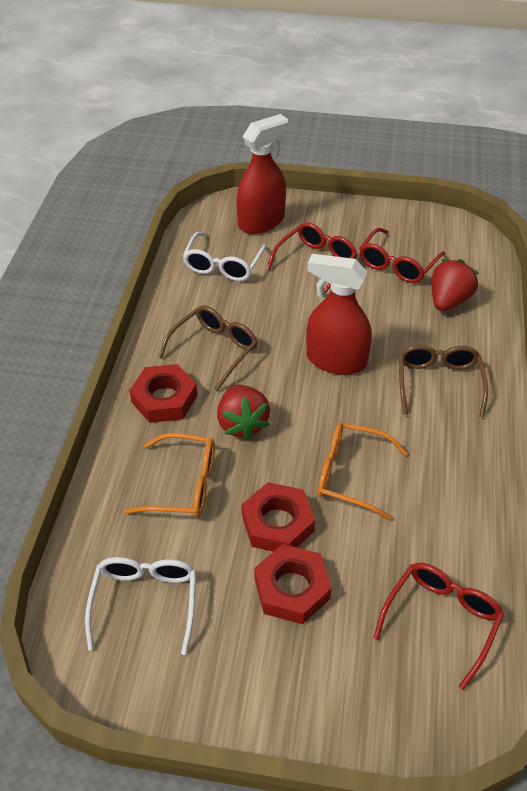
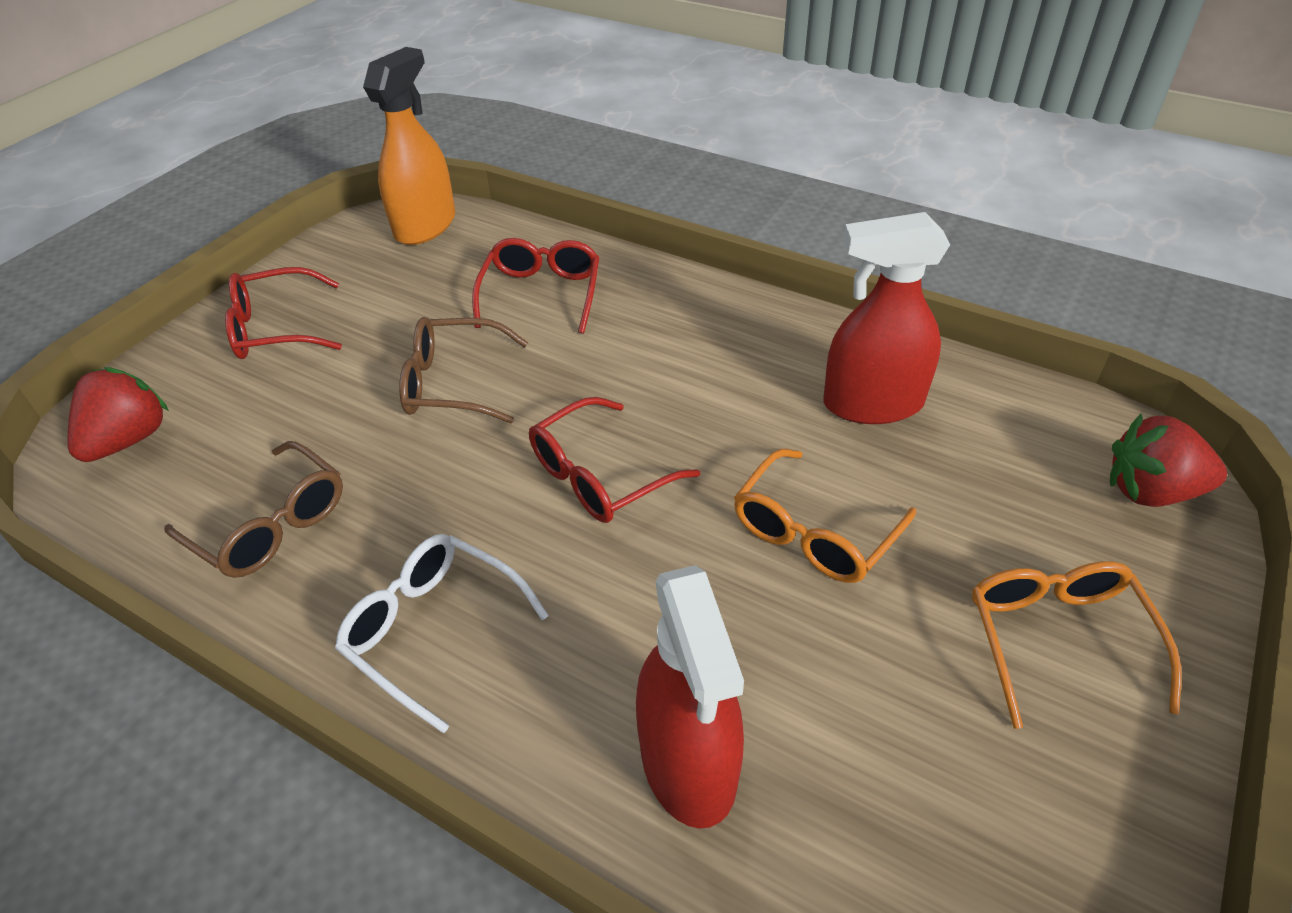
orange spray bottle: none = 0 -> [363,47,455,245] = 1
red nut: [129,364,197,423] [242,482,315,552] [254,544,332,624] = 3 -> none = 0
white glasses: [85,557,196,655] [183,232,267,281] = 2 -> [335,534,549,733] = 1

